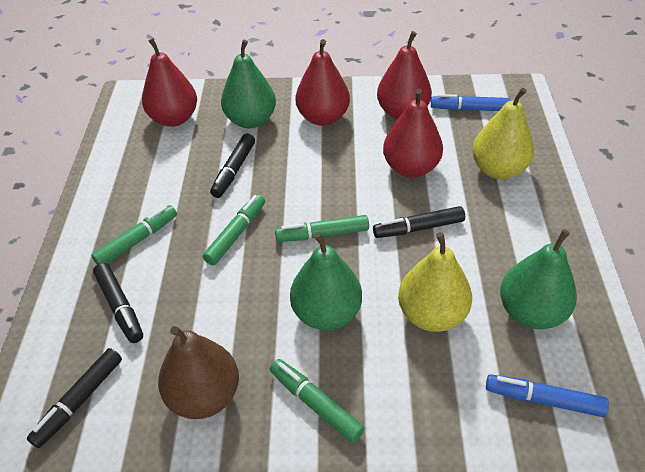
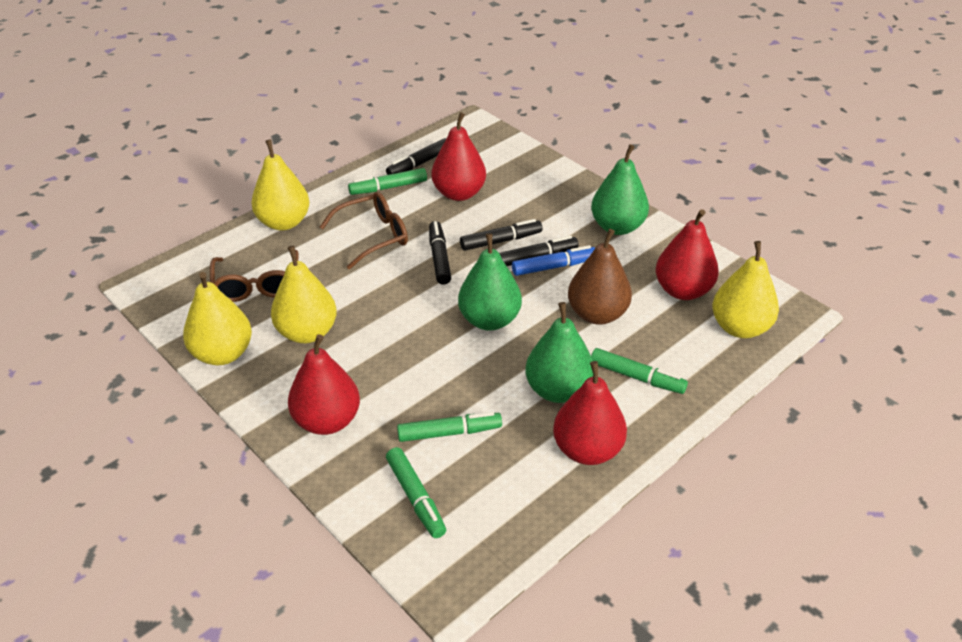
blue marker: [431,94,511,111] [486,374,609,417] = 2 -> [512,245,595,276] = 1
brown glasses: none = 0 -> [210,250,299,302] [320,192,408,269] = 2
yellow pear: [398,232,472,332] [472,88,534,179] = 2 -> [183,272,252,365] [251,139,310,230] [271,246,337,343] [712,241,779,338] = 4

